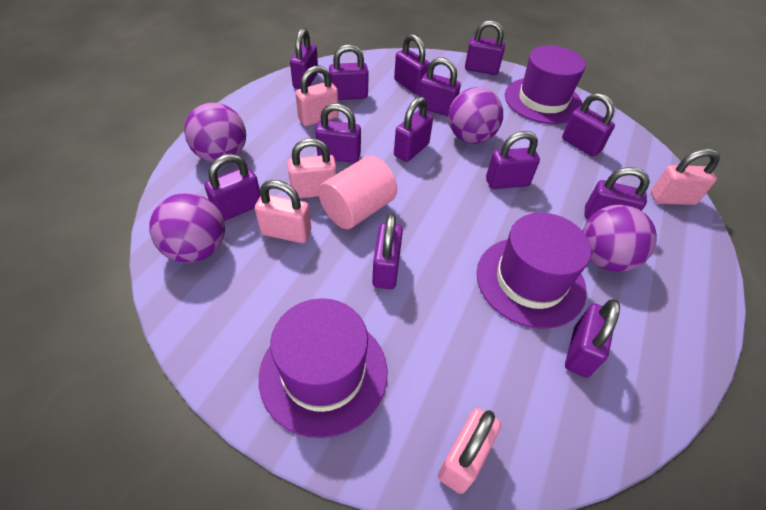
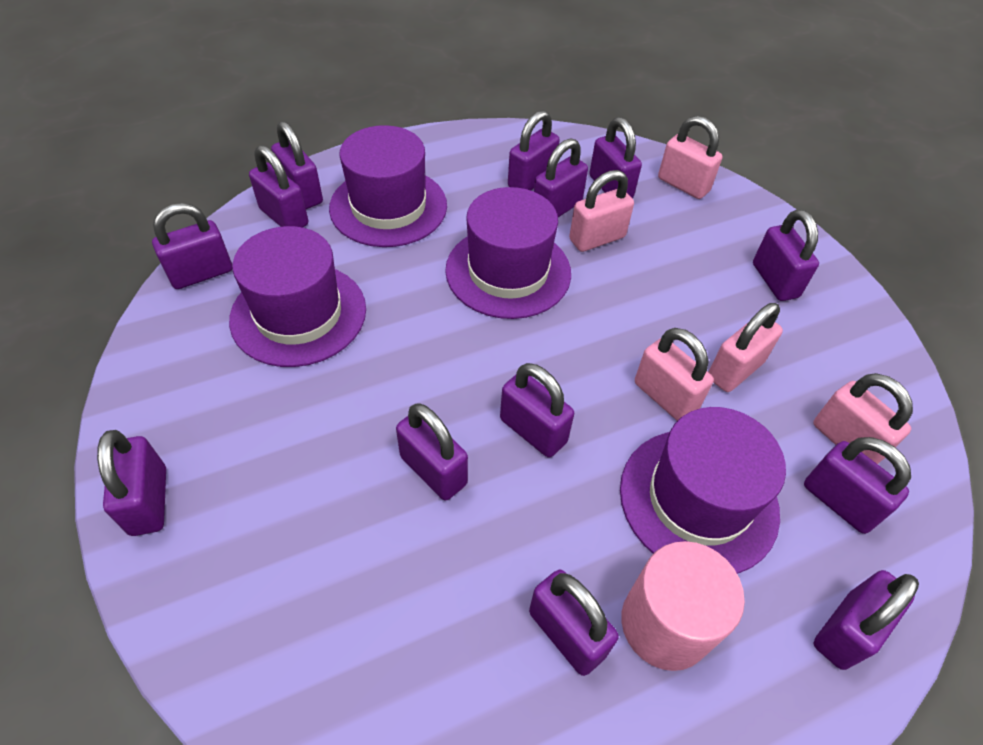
purple ball: [149,193,225,263] [184,103,246,162] [448,87,503,144] [583,205,657,272] = 4 -> none = 0
purple hat: [259,298,388,438] [477,213,591,329] [505,46,586,124] = 3 -> [229,226,366,367] [329,125,447,247] [445,187,571,319] [620,407,786,574] = 4

